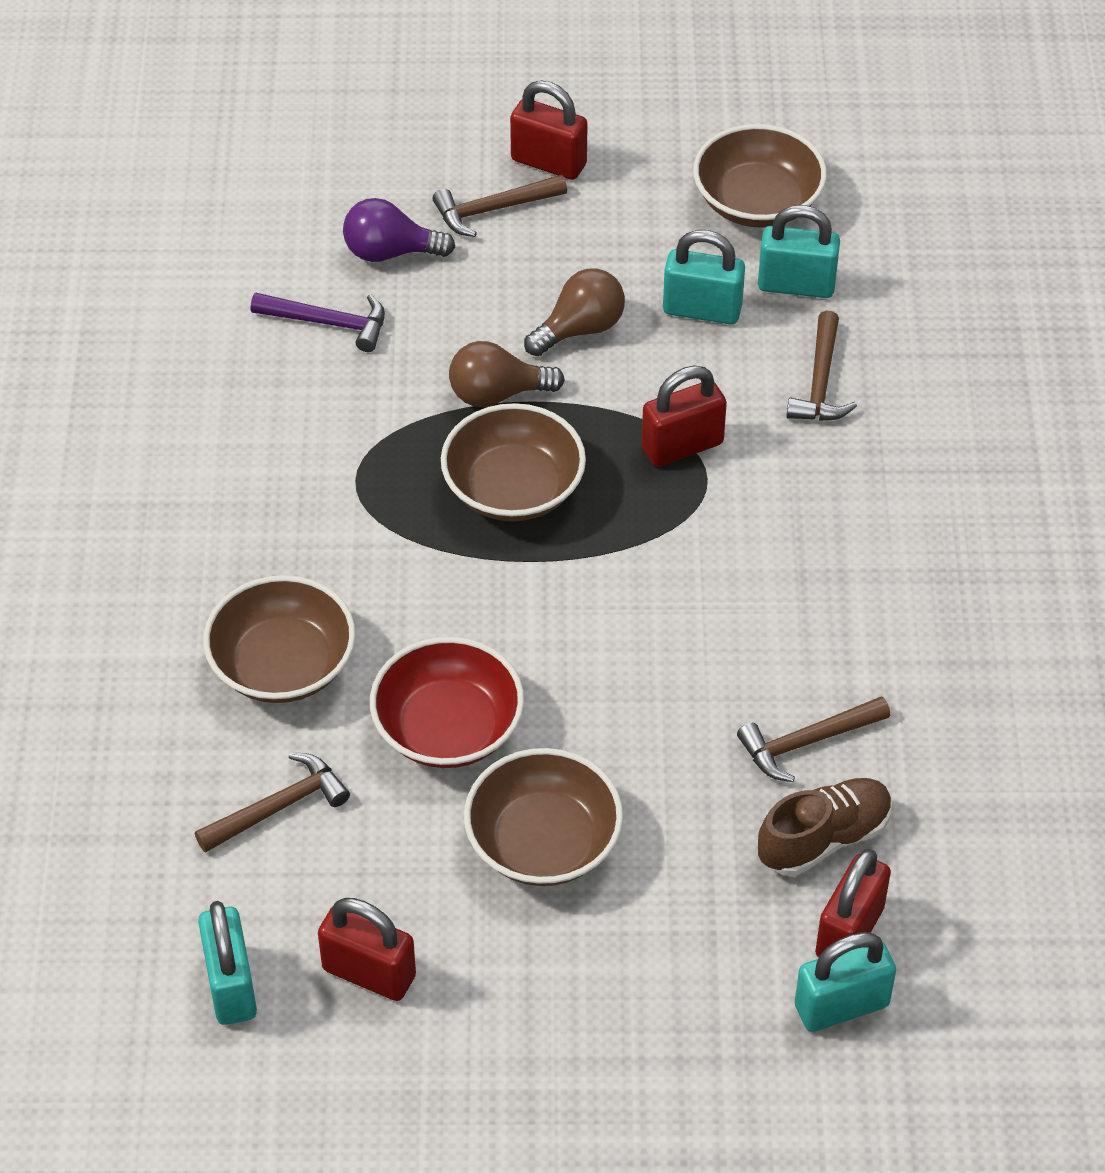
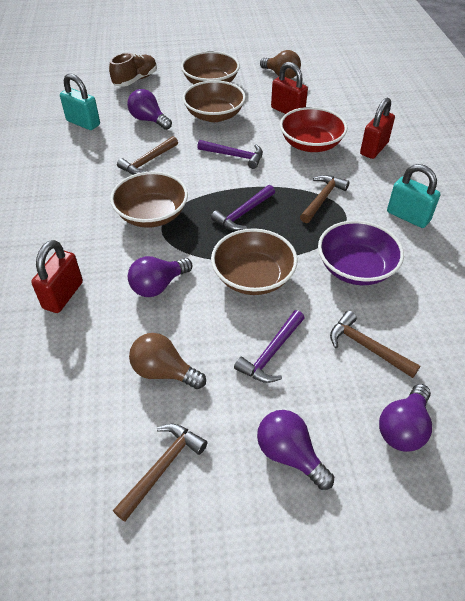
purple bowl: none = 0 -> [318,220,404,285] = 1
purple hammer: [251,293,385,352] = 1 -> [197,140,263,169] [211,185,275,231] [234,310,305,383] = 3
purple light bulb: [343,198,455,262] = 1 -> [127,89,172,130] [128,256,192,297] [257,410,334,490] [379,384,432,452] = 4
red padlock: [318,898,416,1001] [510,81,588,180] [642,365,727,467] [815,849,891,957] = 4 -> [31,240,83,313] [271,62,308,114] [360,98,395,159] = 3
turquoise padlock: [198,901,257,1025] [663,230,745,325] [758,205,840,298] [795,932,896,1032] = 4 -> [60,73,100,130] [387,164,440,228] = 2

